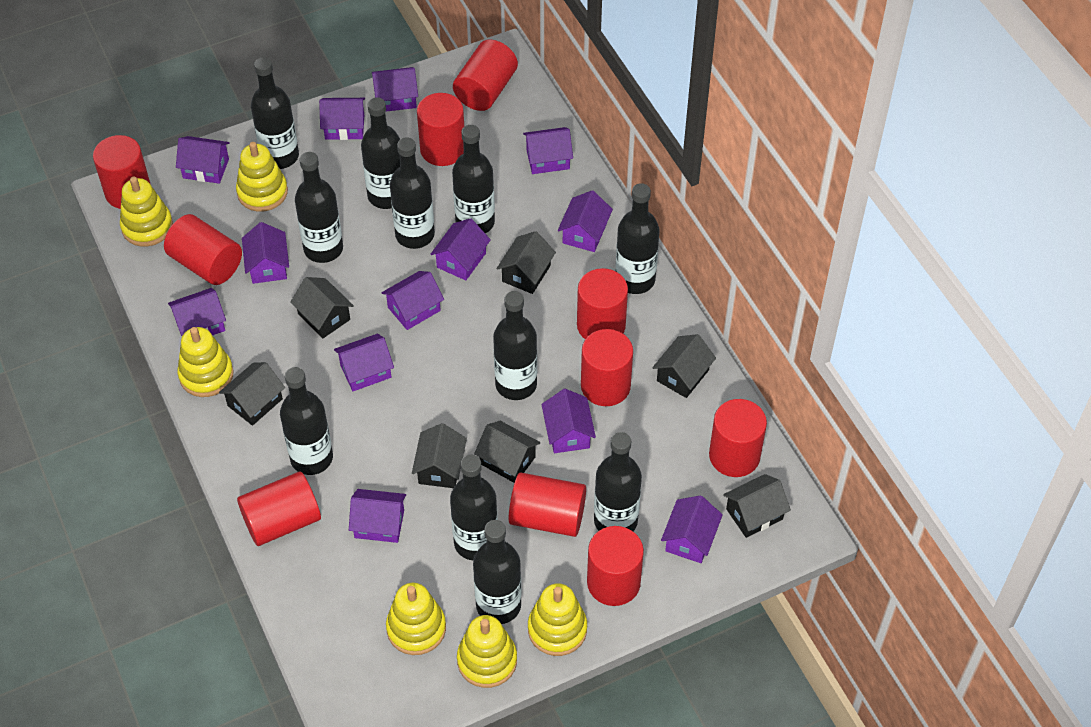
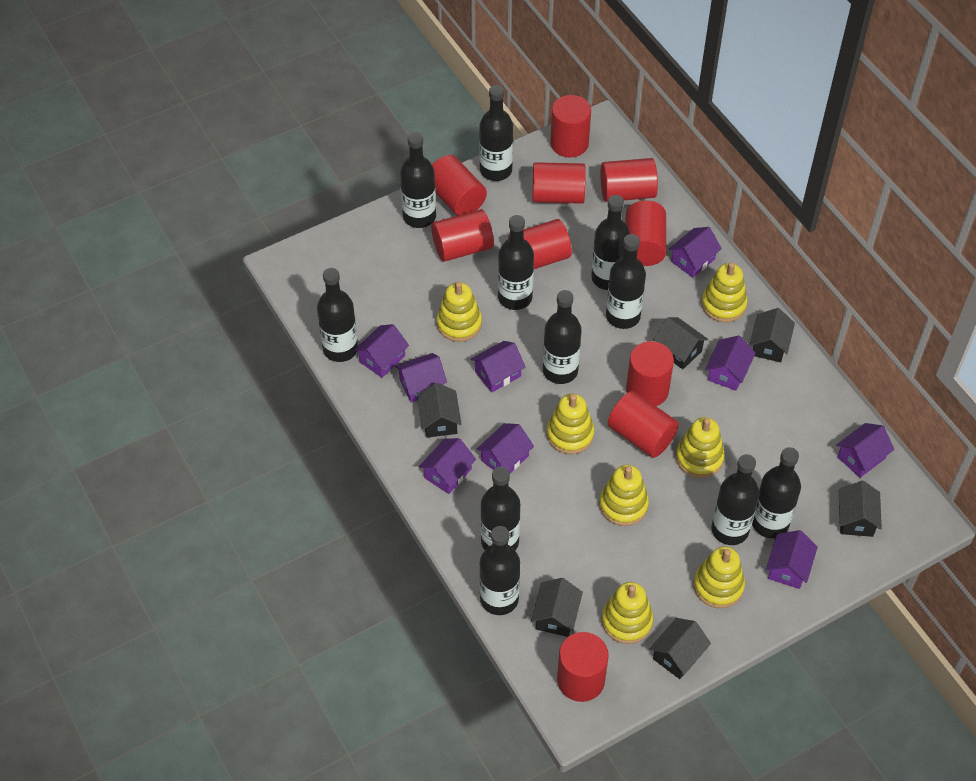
black house: [219,362,285,426] [290,277,354,338] [412,423,467,488] [474,421,540,483] [496,231,556,294] [652,334,716,398] [723,474,791,538] = 7 -> [417,383,462,438] [531,578,583,637] [649,618,711,679] [653,317,708,369] [749,308,795,362] [839,481,882,537] = 6
purple house: [168,288,226,336] [176,136,230,184] [242,222,289,284] [319,98,365,140] [334,334,394,391] [349,489,406,543] [372,67,418,112] [382,271,444,330] [431,218,491,280] [523,127,573,174] [541,389,596,453] [558,190,613,252] [661,495,723,563] = 13 -> [354,324,409,378] [395,353,447,402] [419,438,476,494] [471,341,525,392] [476,423,534,473] [669,227,722,278] [705,336,756,391] [766,530,818,589] [836,423,894,478] = 9
yellow stacking toy: [120,177,173,246] [177,327,234,397] [236,142,288,212] [386,583,446,655] [457,615,517,688] [528,583,587,656] = 6 -> [436,282,482,342] [547,394,595,454] [599,465,649,526] [602,582,653,644] [676,417,725,478] [693,546,745,608] [701,262,748,322] = 7

